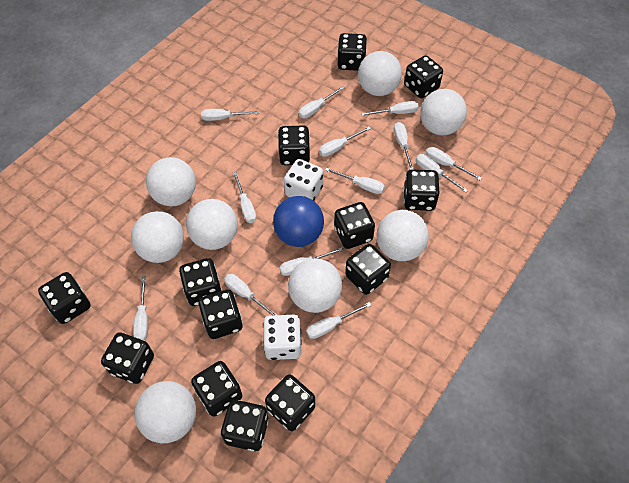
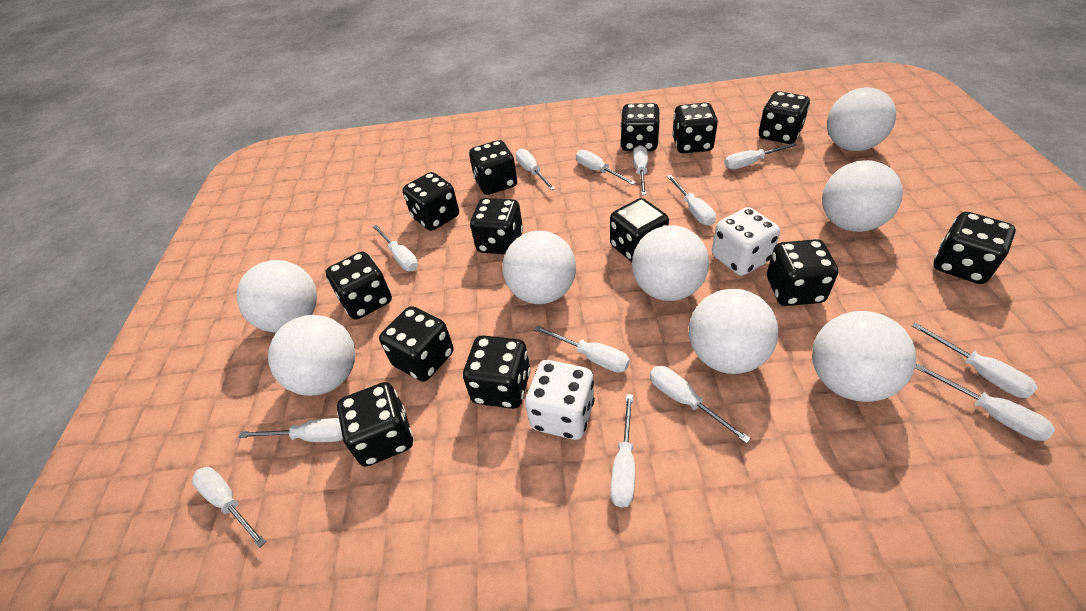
blue ball: [273,196,324,247] = 1 -> none = 0

